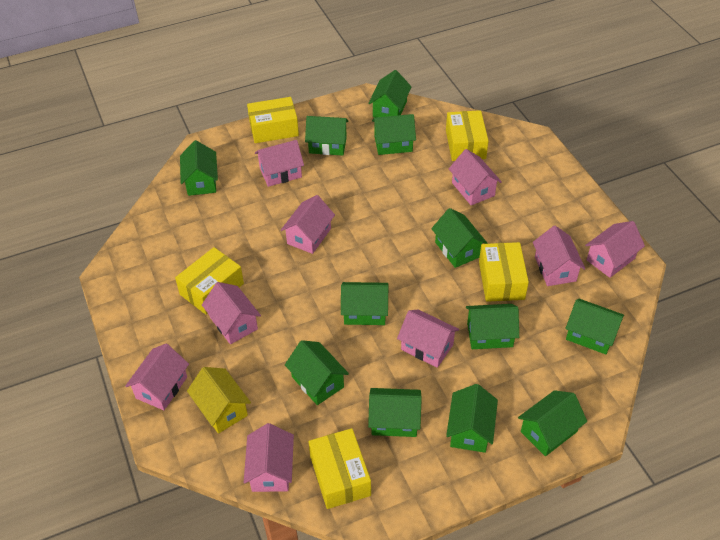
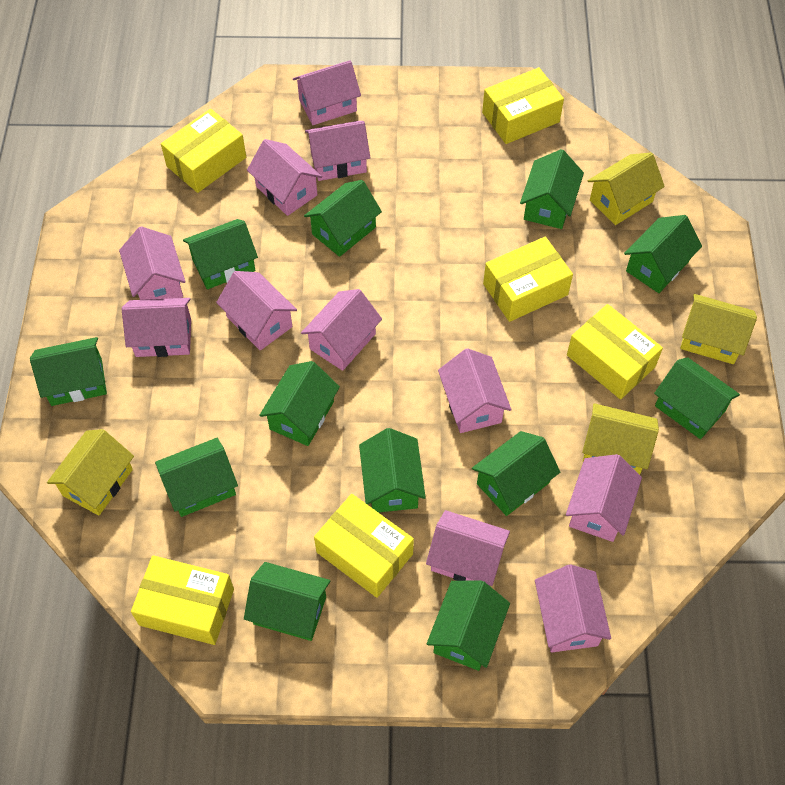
pink house: [125,344,189,410] [202,282,261,344] [244,423,294,492] [255,140,304,187] [281,195,335,254] [397,309,459,368] [449,149,502,205] [533,226,585,286] [585,221,645,278] = 9 -> [119,226,185,300] [122,298,191,357] [216,271,297,351] [247,139,322,216] [293,60,361,125] [301,289,382,371] [305,121,370,181] [426,510,510,586] [438,348,511,433] [535,564,611,652] [566,454,642,542] = 11
yellow box: [175,247,244,315] [247,97,299,143] [308,428,371,509] [446,110,488,161] [479,242,529,302] = 5 -> [131,555,234,645] [161,109,246,193] [314,494,414,598] [482,67,564,144] [483,237,573,322] [567,304,663,399] = 6
yellow house: [187,367,251,434] = 1 -> [47,429,134,515] [582,403,659,475] [588,153,665,225] [680,294,757,364] = 4

